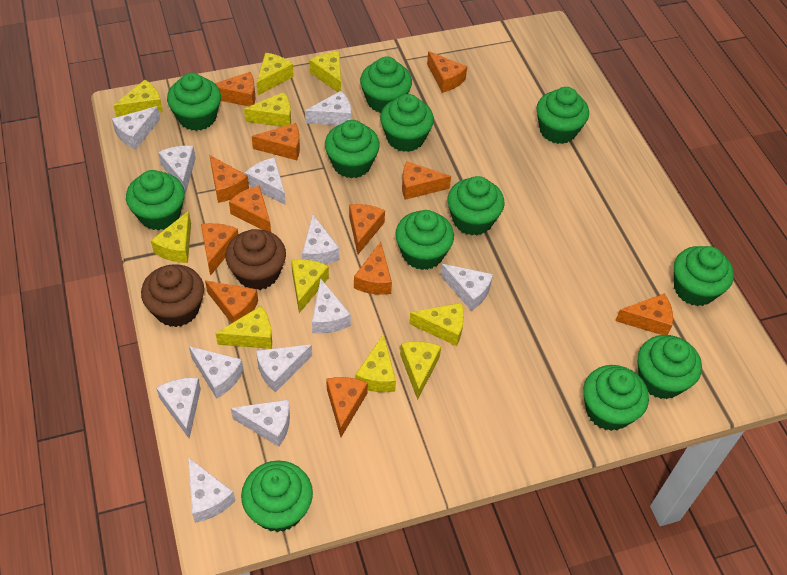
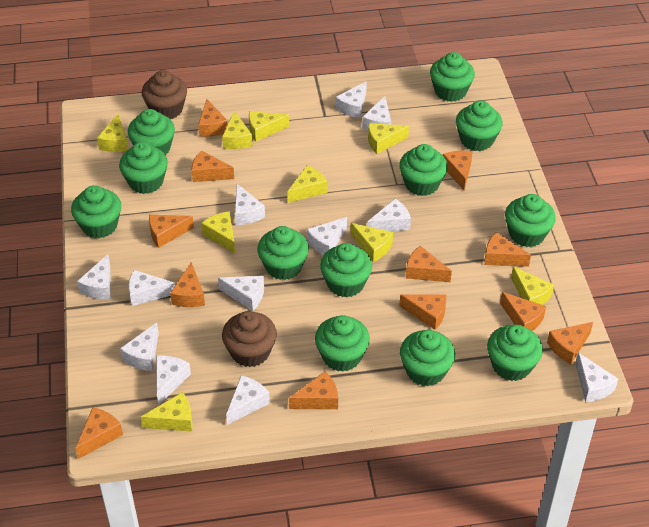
yellow cheese: [113,80,163,117] [151,211,191,263] [216,306,272,349] [244,92,291,127] [257,53,294,95] [291,259,329,313] [310,52,341,92] [355,334,396,392] [400,341,441,400] [409,303,464,346] = 10 -> [97,114,128,152] [141,392,192,432] [201,211,235,254] [222,111,253,149] [249,111,289,142] [287,165,327,203] [351,223,393,262] [368,123,409,154] [511,267,554,305] = 9

